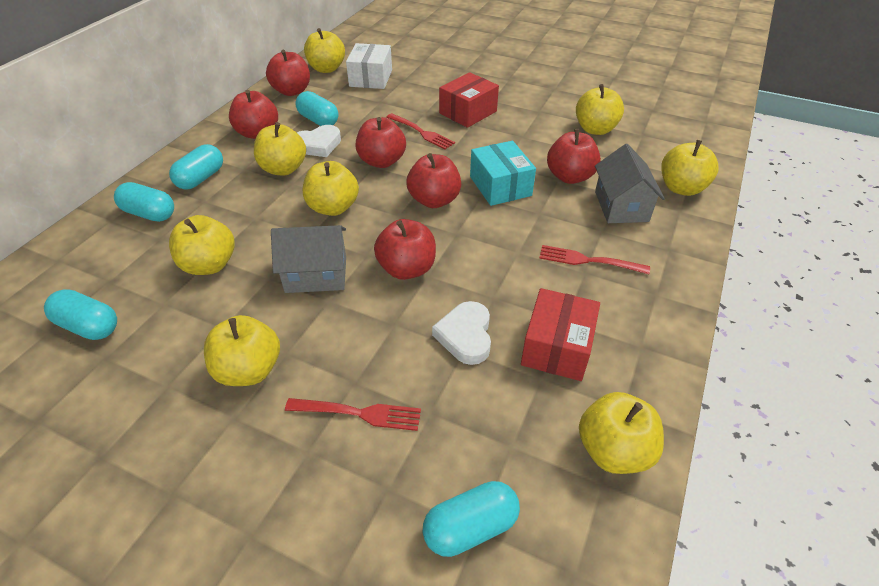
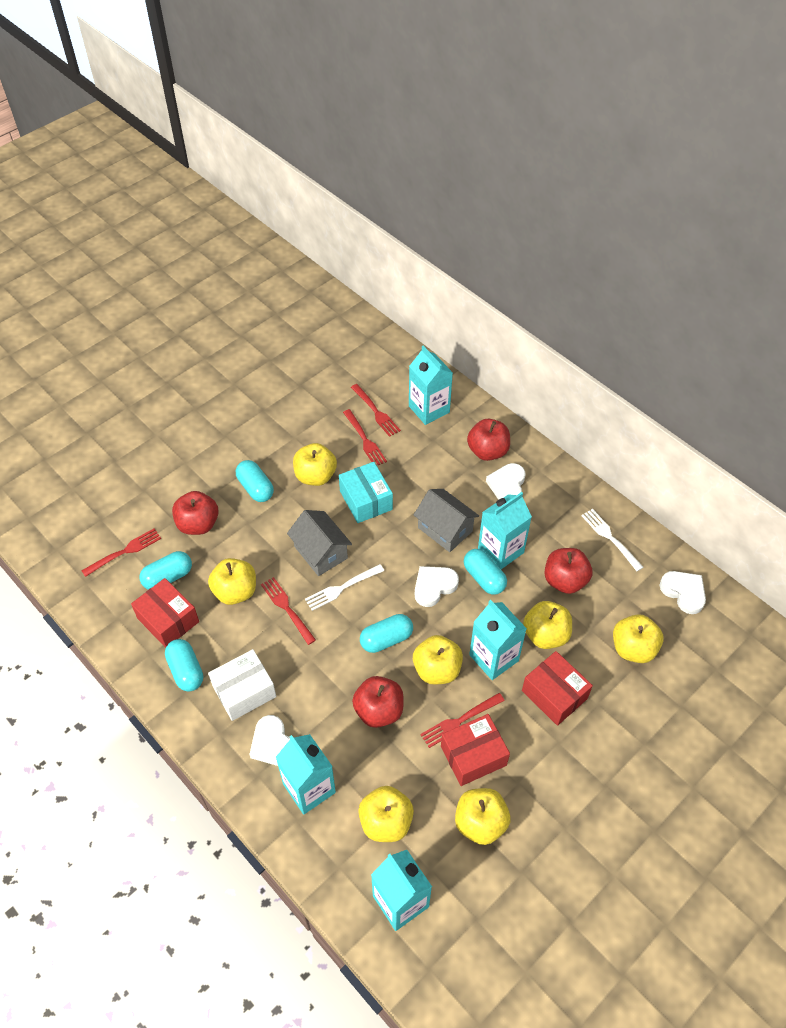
red apple: [229,90,278,139] [266,50,310,96] [355,117,406,168] [374,219,436,280] [406,153,461,208] [547,129,601,184] = 6 -> [172,491,219,535] [352,676,404,728] [467,419,510,461] [545,548,592,594] = 4
red box: [439,72,499,128] [521,288,600,381] = 2 -> [131,578,199,648] [441,714,510,786] [522,651,593,726] = 3
red fork: [285,398,421,431] [386,113,455,149] [539,245,650,274] = 3 -> [81,528,161,577] [261,577,316,645] [343,409,387,465] [351,384,401,437] [420,693,505,748] = 5
turquoise carton: none = 0 -> [276,734,336,815] [371,850,432,931] [409,346,453,425] [469,600,527,680] [478,492,532,569] = 5
white fork: none = 0 -> [305,564,384,611] [581,509,643,571] = 2
white heart: [297,125,341,157] [432,301,491,365] = 2 -> [249,715,290,766] [415,566,459,607] [486,463,525,500] [659,571,706,614] = 4
yellow apple: [169,215,235,275] [204,315,280,386] [254,122,306,175] [303,161,359,216] [304,28,345,73] [576,84,624,135] [579,392,664,474] [661,140,719,196] = 8 -> [208,558,256,605] [293,443,337,486] [358,786,414,842] [413,635,463,684] [455,788,510,845] [523,601,572,649] [613,614,664,663] = 7

